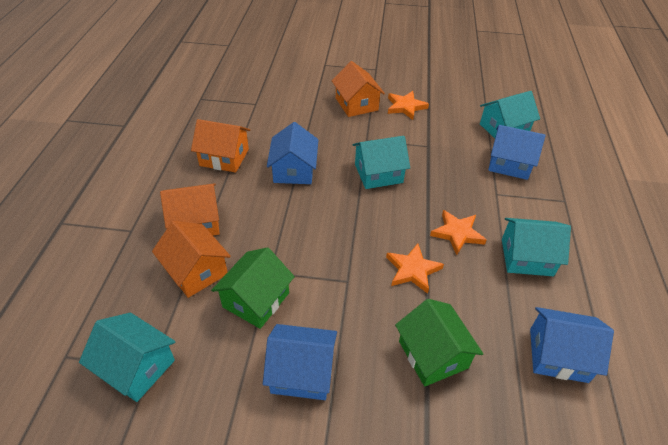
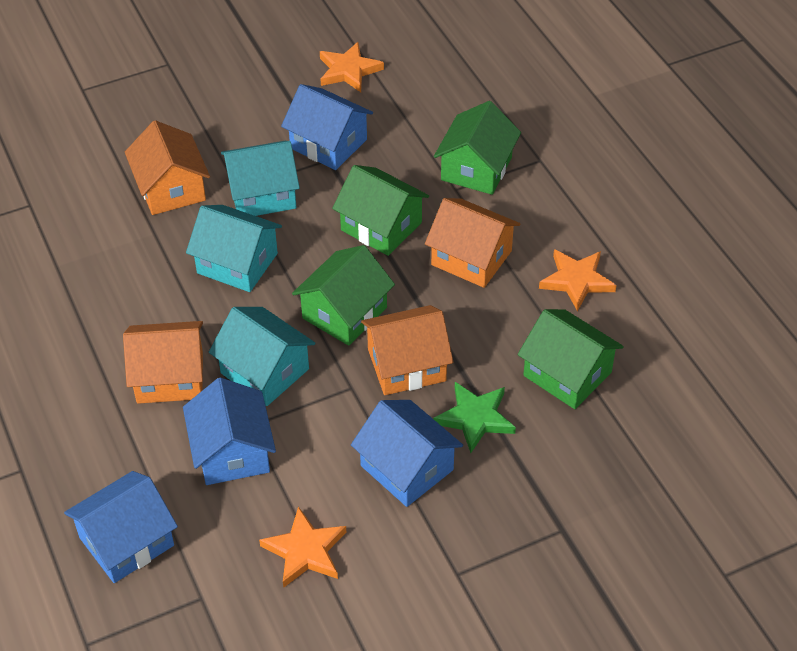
green house: [211,247,295,329] [395,299,483,387] = 2 -> [292,245,395,346] [332,165,429,256] [434,101,521,195] [518,309,624,409] = 4
green star: none = 0 -> [433,382,516,453] = 1
turquoise house: [79,313,175,402] [352,136,410,189] [480,91,540,138] [502,218,571,276] = 4 -> [186,205,282,292] [209,307,315,406] [221,141,300,216] = 3

